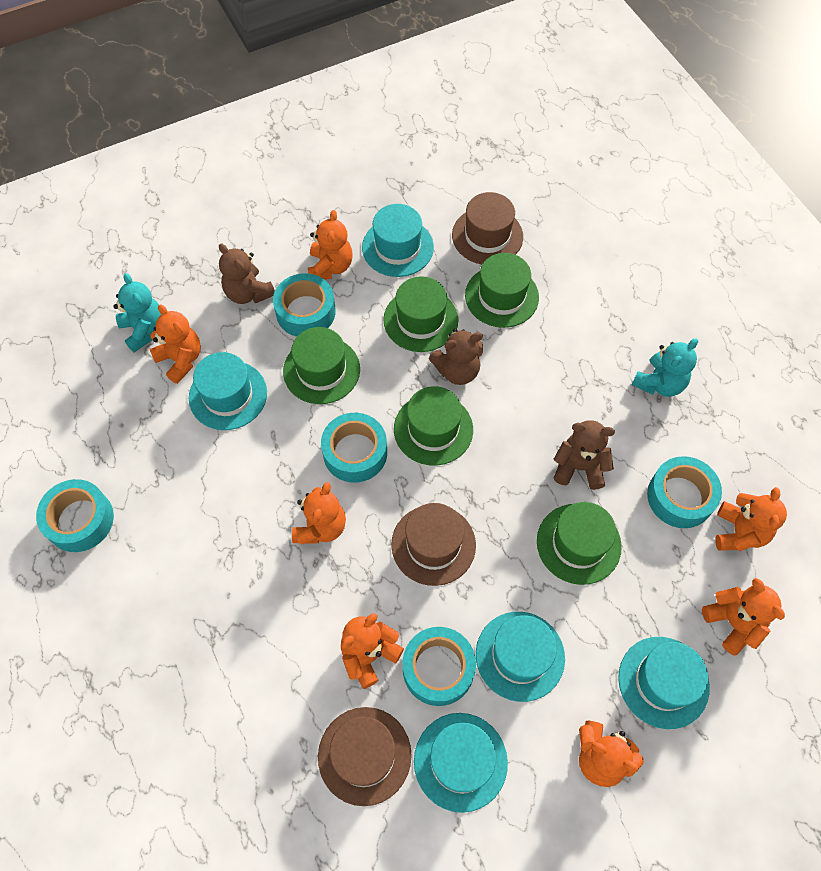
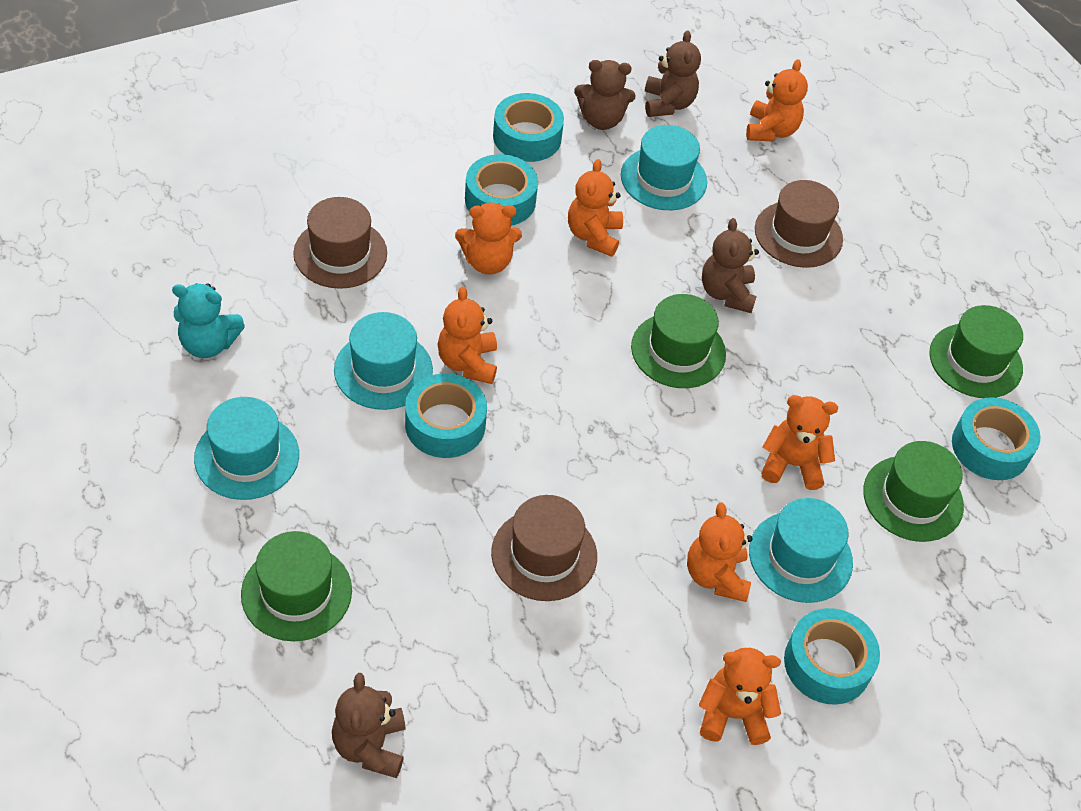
brown teddy bear: [219,244,275,304] [429,329,483,385] [554,420,615,490] = 3 -> [332,673,406,778] [574,60,636,130] [645,31,701,117] [702,218,759,313] = 4
green hat: [283,327,360,404] [384,276,458,352] [394,386,473,466] [465,253,539,328] [537,502,622,585] = 5 -> [241,531,352,641] [631,294,726,388] [863,441,964,542] [929,305,1023,398] = 4
turquoise hat: [189,352,267,430] [362,204,434,277] [414,713,508,813] [476,612,565,702] [618,637,710,729] = 5 -> [194,397,299,500] [334,312,433,410] [621,125,707,210] [749,498,853,603] = 4
turquoise teddy bear: [113,273,162,352] [631,338,698,397] = 2 -> [172,283,245,358] = 1

